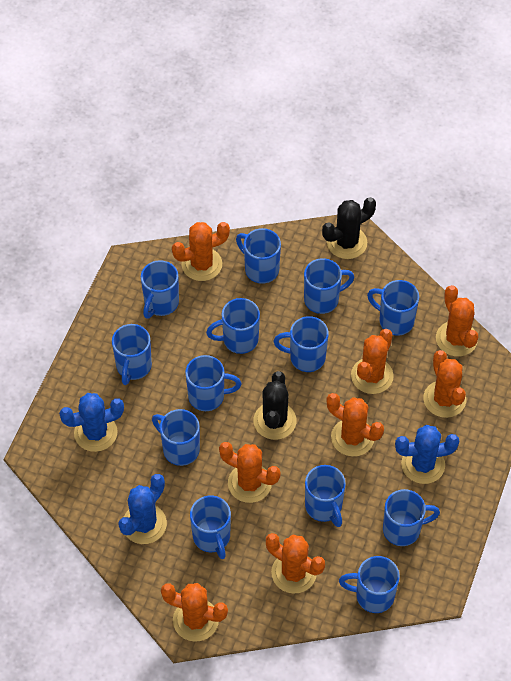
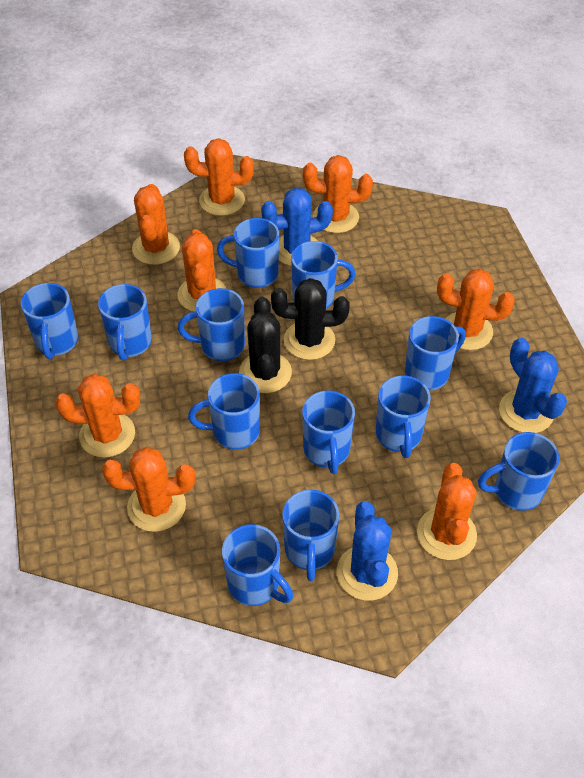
blue mug: [112,324,152,385] [141,260,179,318] [152,409,200,466] [185,355,241,411] [190,496,231,559] [206,298,260,354] [236,228,281,284] [273,316,329,372] [304,258,354,314] [305,465,346,527] [339,556,400,613] [367,280,419,336] [383,489,440,546] = 13 -> [21,283,78,359] [98,284,152,360] [178,288,245,361] [188,373,260,450] [217,218,279,288] [222,524,293,606] [282,490,339,581] [291,241,356,309] [302,390,355,474] [376,375,431,458] [405,316,466,390] [478,432,559,511] = 12

